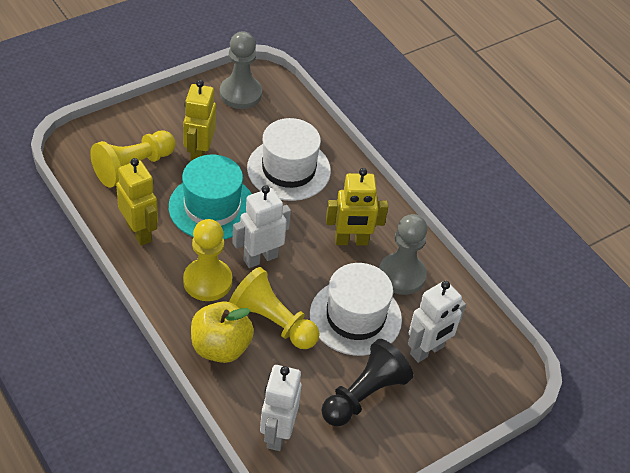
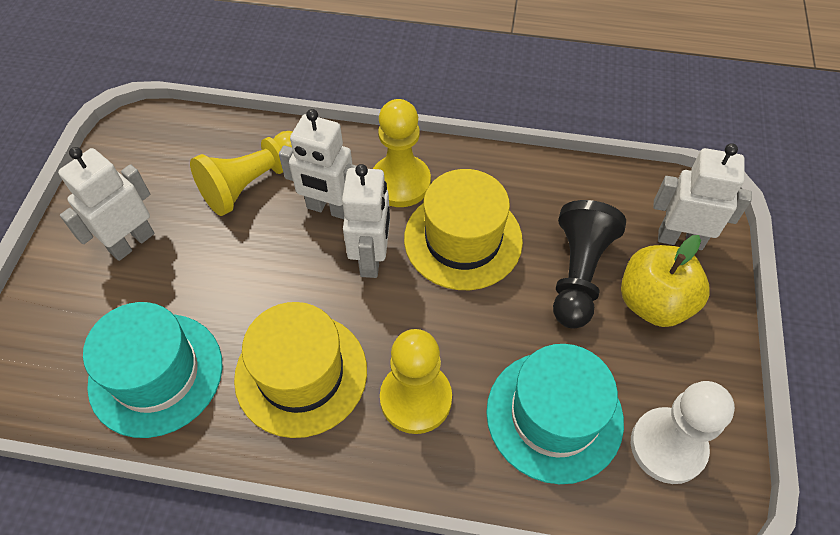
grey pawn: [220,31,262,109] [379,214,428,295] = 2 -> none = 0
turquoise hat: [169,155,252,239] = 1 -> [83,302,223,438] [486,344,624,484] = 2
white hat: [247,118,331,201] [310,263,402,356] = 2 -> none = 0
white pawn: none = 0 -> [631,381,735,484] = 1
white robot: [232,185,291,268] [260,365,302,451] [408,281,466,363] = 3 -> [58,147,154,261] [279,109,357,219] [342,164,390,278] [653,143,752,250] = 4
yellow hat: none = 0 -> [234,302,367,438] [404,169,523,290] = 2
yellow robot: [116,158,158,246] [183,80,216,162] [326,168,388,245] = 3 -> none = 0

